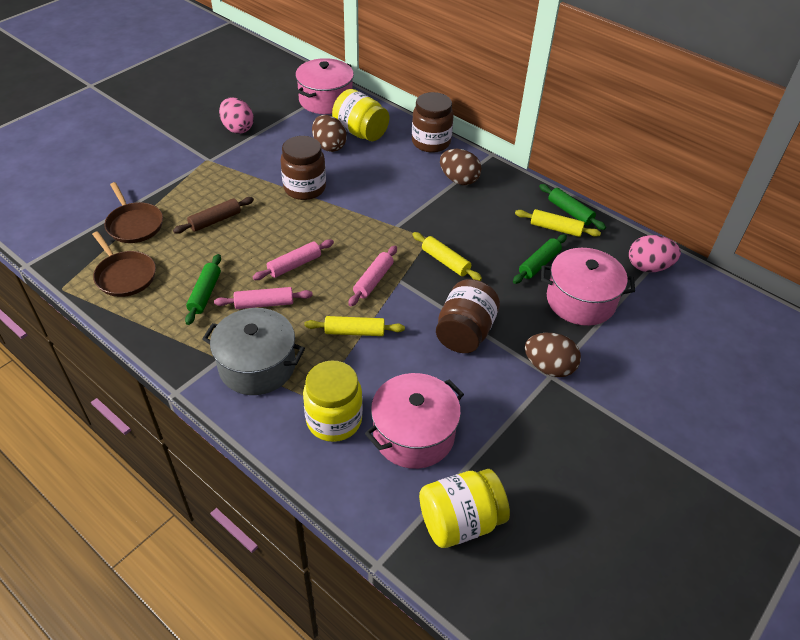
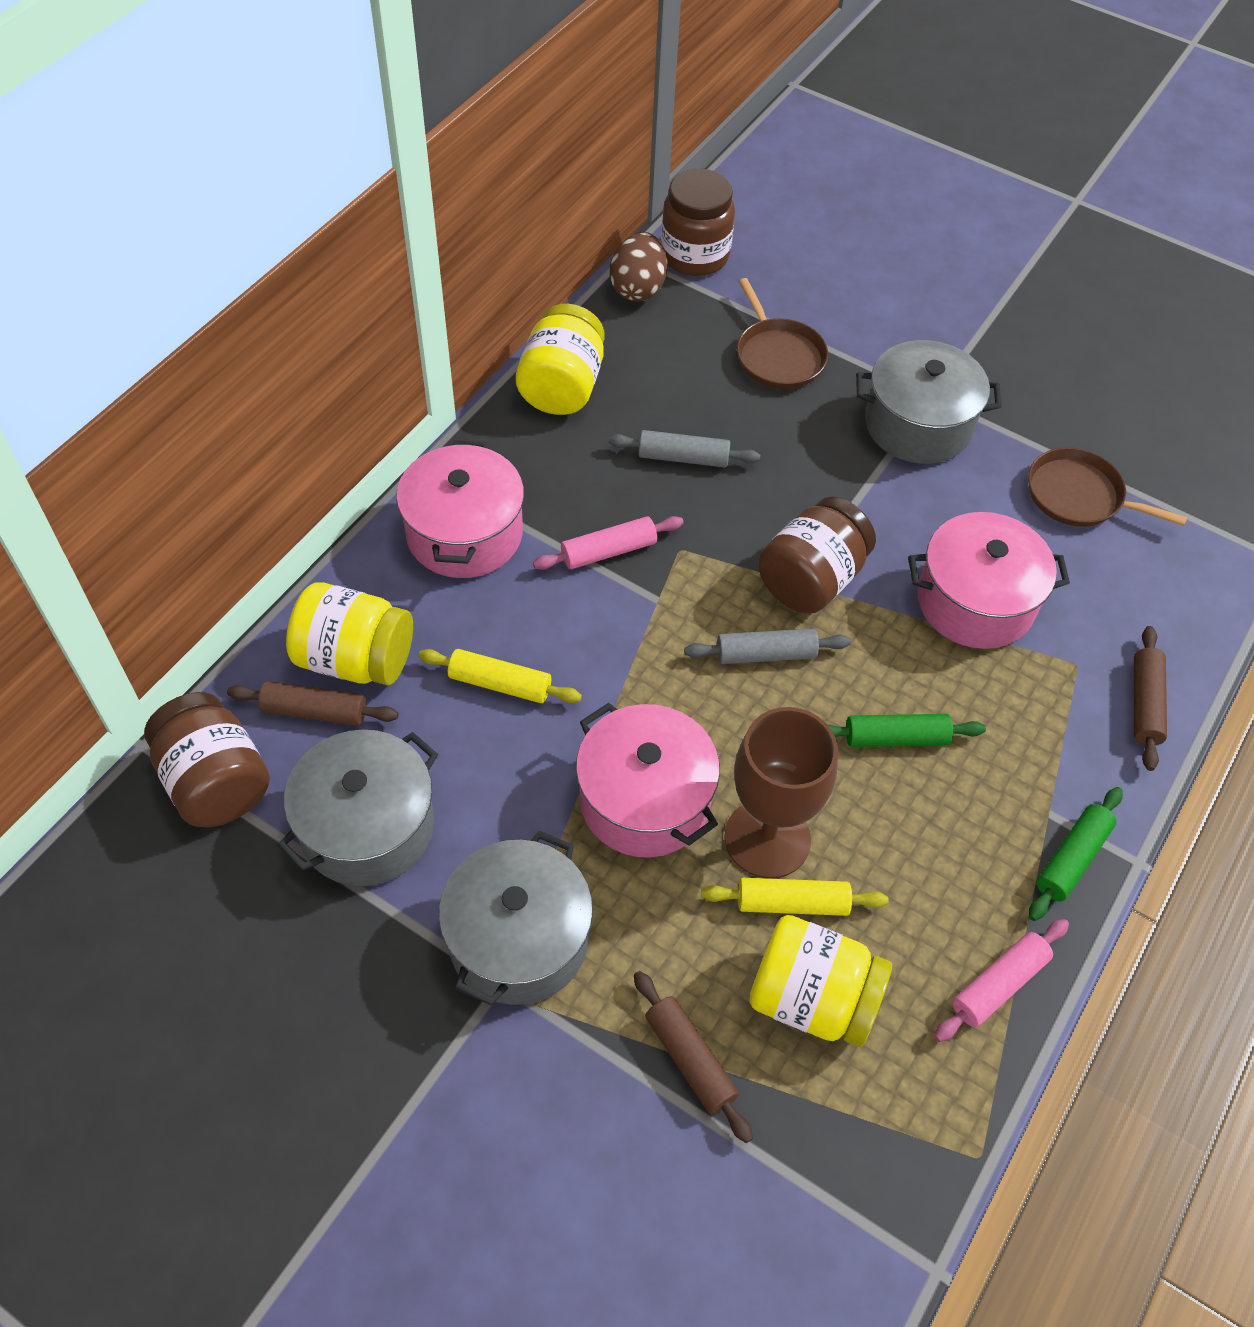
brown egg: [312,115,347,152] [440,149,481,185] [525,333,581,377] = 3 -> [610,232,667,302] = 1
brown goblet: none = 0 -> [724,707,838,879] = 1
brown rolling pin: [173,197,254,234] = 1 -> [227,681,398,726] [634,971,753,1143] [1134,626,1167,771] = 3
green rolling pin: [185,254,221,325] [513,234,567,284] [539,184,606,230] = 3 -> [827,714,986,747] [1029,787,1123,921] = 2
grey pot: [202,308,305,395] = 1 -> [278,730,438,886] [439,831,593,1006] [856,340,1002,464] = 3
grey rolling pin: none = 0 -> [609,430,760,467] [684,628,851,664] = 2
pink egg: [219,97,254,134] [629,235,681,272] = 2 -> none = 0
pink rolling pin: [214,287,313,309] [253,239,334,280] [348,246,397,306] = 3 -> [533,516,684,570] [934,919,1069,1042] = 2
yellow rolling pin: [304,316,405,336] [412,232,482,281] [515,209,601,237] = 3 -> [418,649,582,703] [701,878,889,916] = 2

